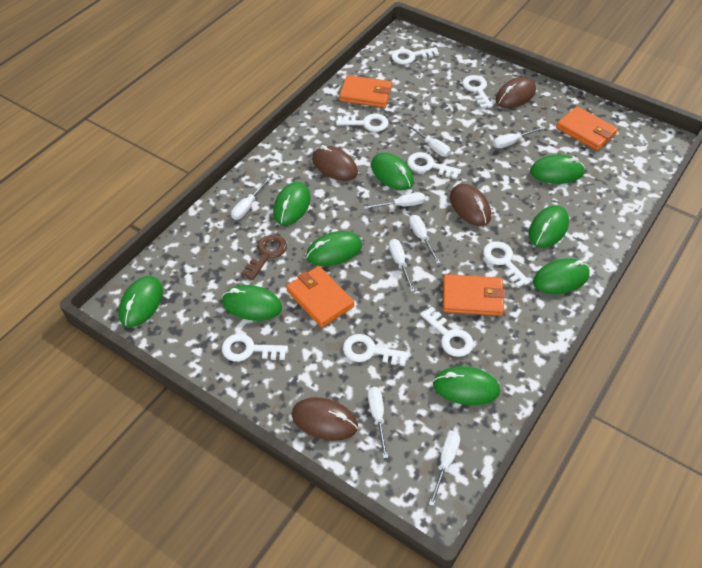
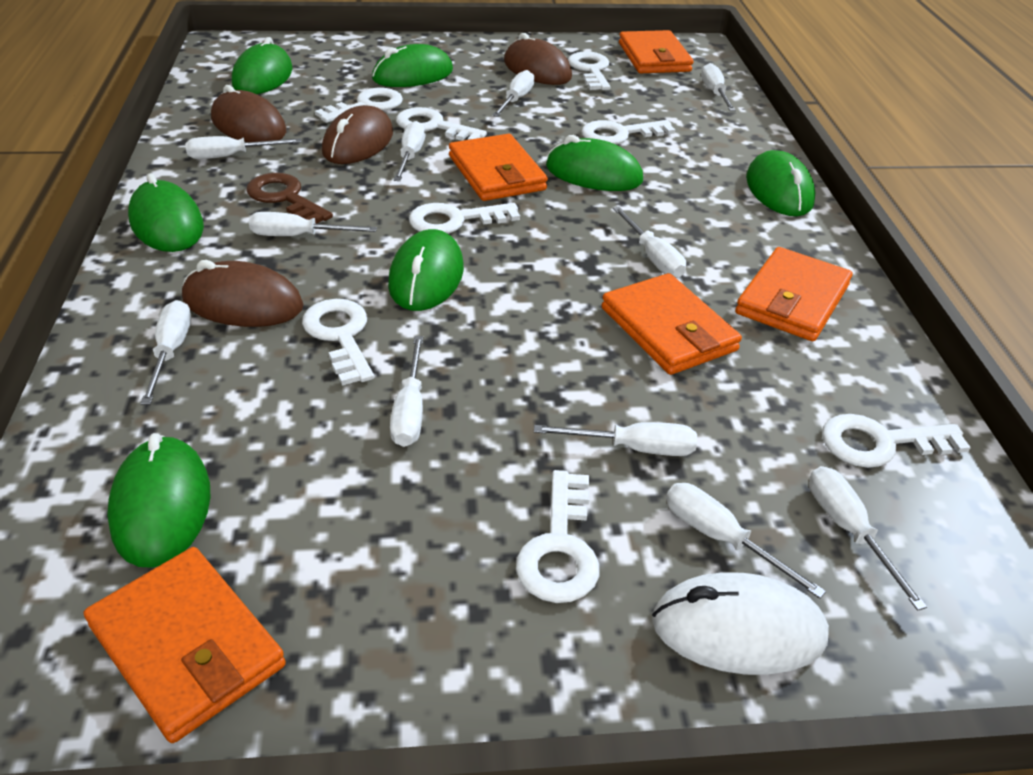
green mouse: [118,276,163,327] [222,285,282,321] [273,182,311,225] [306,231,362,266] [371,153,414,190] [433,366,500,405] [529,205,569,248] [530,155,585,184] [533,258,590,294] = 9 -> [107,433,210,568] [128,173,204,252] [232,37,293,94] [372,44,453,87] [388,229,464,311] [546,135,643,191] [746,150,815,216] = 7
orange wallet: [286,266,355,328] [339,75,392,108] [443,274,506,316] [556,106,618,151] = 4 -> [84,547,286,743] [449,134,548,201] [602,273,742,375] [619,30,693,73] [735,247,853,341] = 5
white mouse: none = 0 -> [652,572,829,675] = 1
white screwdriver: [231,178,271,220] [364,192,425,209] [368,387,388,458] [389,239,415,292] [406,124,451,157] [409,215,440,264] [429,433,460,506] [493,127,545,148] = 8 -> [140,300,191,405] [185,136,301,159] [249,212,377,236] [390,336,423,447] [393,121,426,181] [492,70,535,117] [534,422,697,456] [613,206,686,278] [666,483,826,599] [701,63,736,111] [809,466,927,611] = 11

